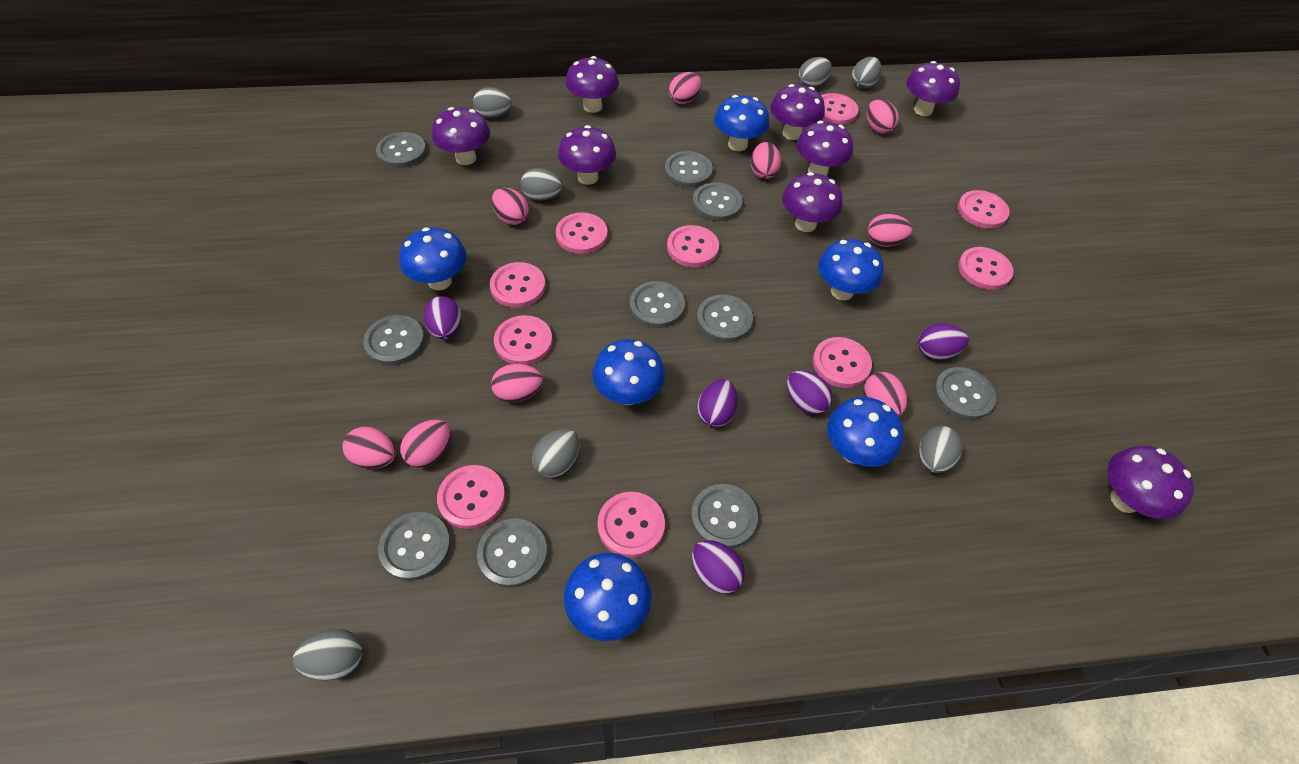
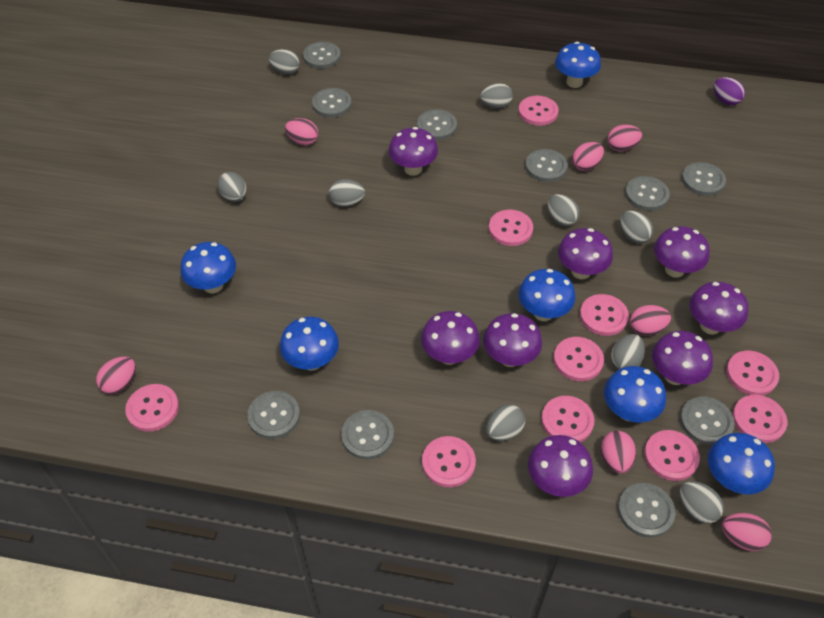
grey egg: [293,629,363,681] [473,87,512,118] [520,168,562,201] [532,428,580,477] [799,57,832,87] [852,57,882,89] [919,426,963,473] = 7 -> [217,172,247,202] [269,49,300,75] [329,179,365,207] [480,83,513,109] [486,404,525,441] [548,194,580,226] [611,334,645,370] [620,211,653,243] [679,481,724,524] = 9
pink egg: [343,427,396,469] [400,420,451,468] [491,364,543,403] [492,188,529,225] [669,72,702,104] [751,142,781,179] [864,372,907,416] [867,99,899,134] [867,214,913,247] = 9 -> [96,357,136,394] [285,118,318,145] [572,142,604,171] [601,431,636,473] [607,125,642,151] [630,305,671,336] [722,513,772,551] = 7
purple egg: [424,296,461,339] [692,540,745,594] [697,379,738,427] [787,370,833,415] [918,323,969,360] = 5 -> [713,77,745,105] = 1

